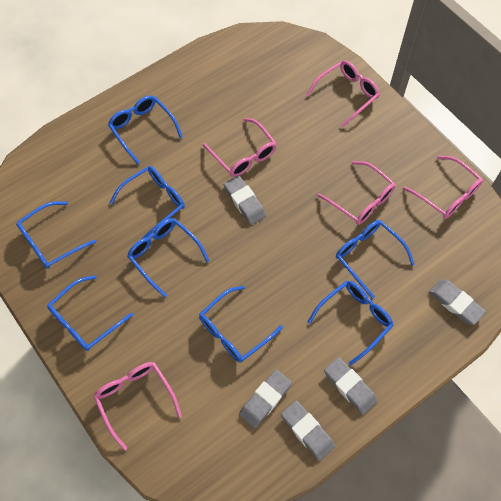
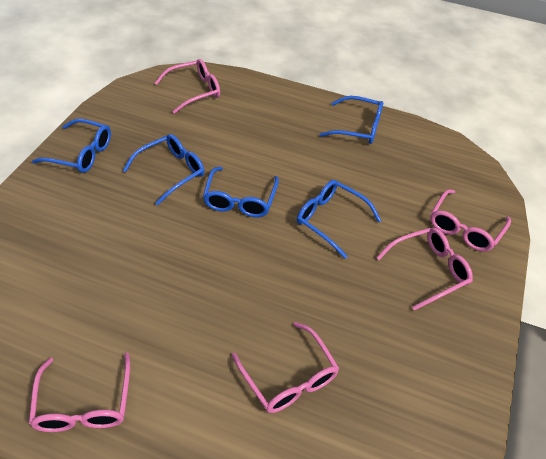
blue glasses: [16,201,96,269] [47,275,133,351] [108,95,183,164] [110,166,185,239] [127,218,210,297] [199,286,283,363] [307,281,394,365] [336,220,415,299] = 8 -> [32,118,111,173] [123,134,204,205] [203,167,279,217] [297,180,381,259] [320,96,383,144] = 5
grey eraser: [224,175,266,225] [239,369,292,428] [281,400,335,461] [324,357,378,415] [429,279,486,325] = 5 -> none = 0

